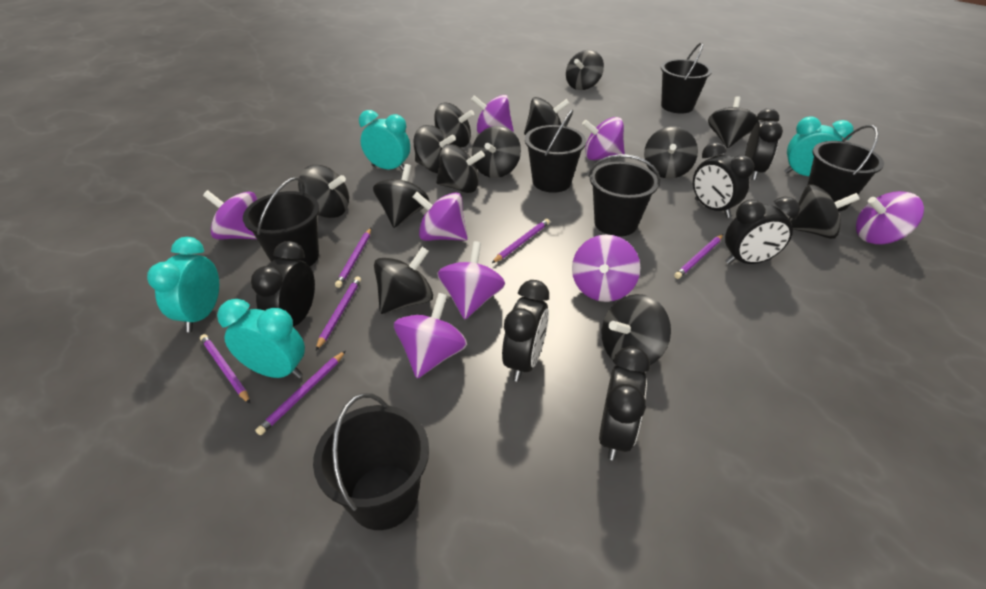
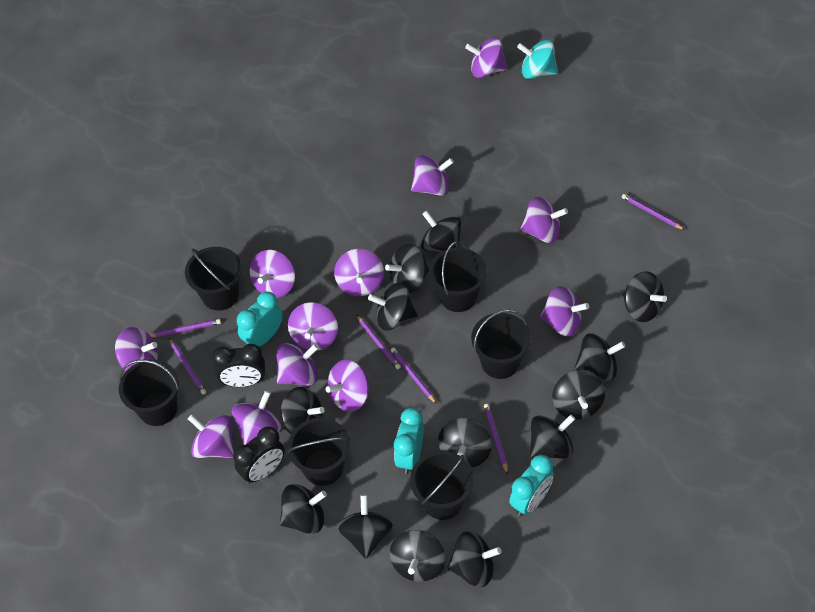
black clock: [251,241,315,326] [502,280,549,381] [599,346,650,460] [693,142,754,218] [725,197,800,264] [745,108,783,180] = 6 -> [212,344,265,387] [233,426,285,484] = 2
purple spinning top: [203,190,257,240] [394,293,467,378] [412,192,468,241] [437,241,505,319] [471,95,514,134] [572,234,641,302] [582,117,625,160] [856,191,924,244] = 8 -> [115,327,158,371] [188,415,234,458] [232,391,281,445] [250,250,295,298] [276,343,319,386] [288,302,338,351] [326,360,369,412] [334,249,384,296] [411,155,454,196] [465,37,507,78] [520,197,568,243] [540,286,589,336] = 12
turquoise clock: [147,237,219,332] [217,299,305,379] [359,110,410,171] [784,117,853,176] = 4 -> [237,292,283,346] [394,408,424,474] [509,455,554,516] = 3
turquoise spinning top: none = 0 -> [517,40,558,79] = 1

